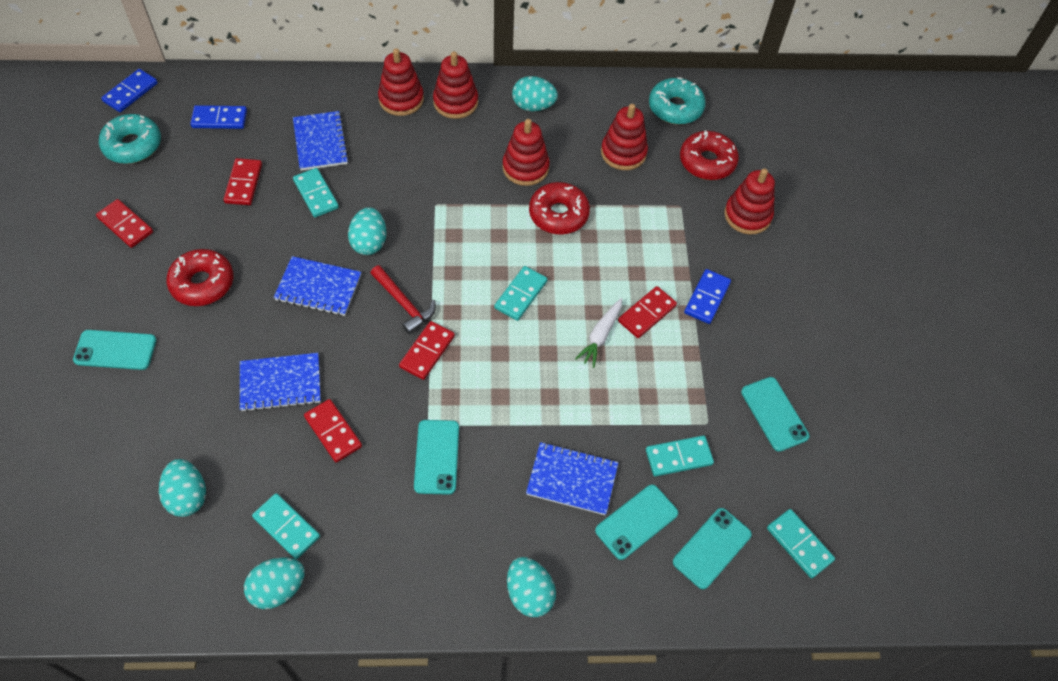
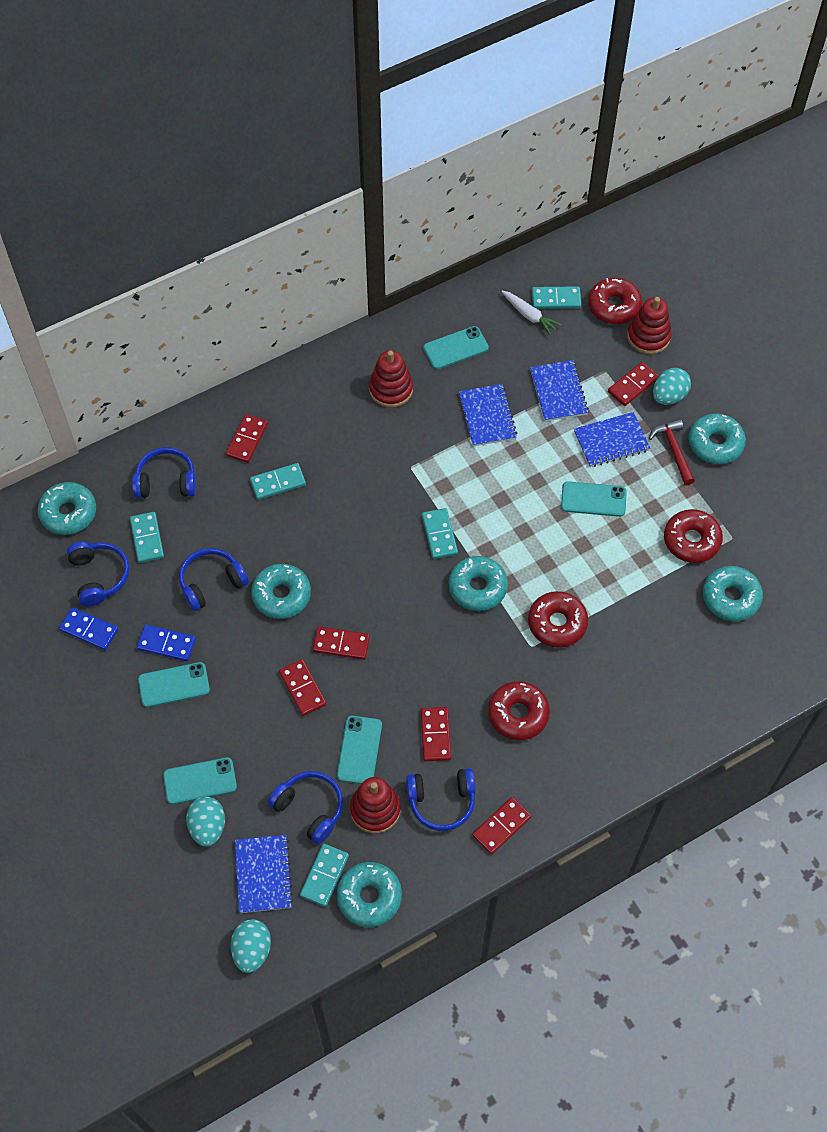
blue domino: [101,69,158,112] [190,105,247,129] [684,269,731,324] = 3 -> [59,607,118,650] [137,625,196,661] = 2
blue headphones: none = 0 -> [67,541,130,607] [132,447,197,498] [179,548,249,611] [268,771,343,844] [406,768,476,831] = 5
red domino: [96,199,153,248] [224,158,262,205] [304,399,362,463] [399,321,455,380] [618,286,677,338] = 5 -> [226,414,268,463] [279,659,326,716] [313,626,370,660] [421,707,451,762] [472,797,531,855] [608,362,659,406] = 6
red donut: [166,249,233,306] [529,182,590,235] [680,130,739,180] = 3 -> [488,681,550,740] [528,591,588,648] [588,277,642,324] [664,509,723,563] = 4
red stacking toy: [378,48,424,116] [433,52,478,119] [502,119,550,186] [601,104,648,170] [724,168,775,235] = 5 -> [350,777,400,833] [369,350,413,408] [627,297,672,354] = 3
turquoise donut: [99,114,161,164] [649,77,706,125] = 2 -> [38,482,96,535] [251,564,311,619] [337,862,402,927] [449,556,508,611] [688,413,746,464] [703,566,763,621] = 6
turquoise egg: [159,459,206,517] [244,557,305,609] [348,208,387,255] [507,557,556,617] [512,76,558,111] = 5 -> [186,797,225,847] [231,919,271,973] [653,368,691,405] = 3

